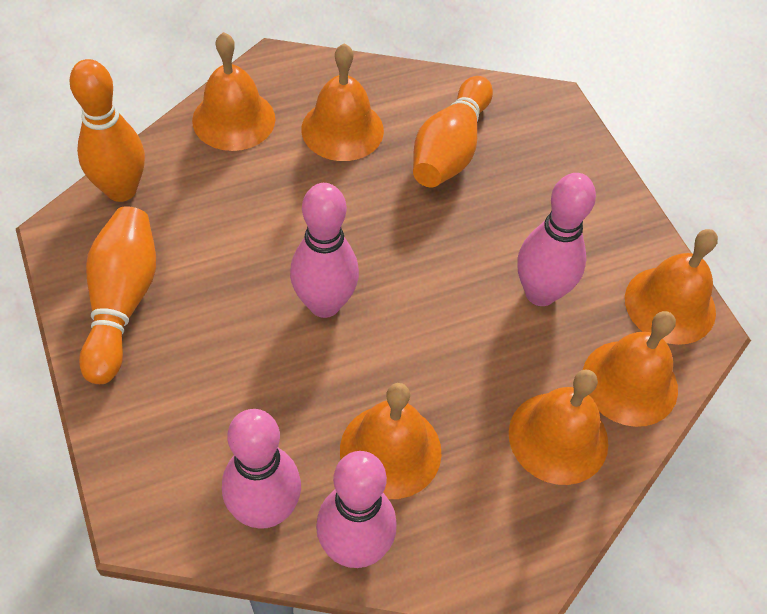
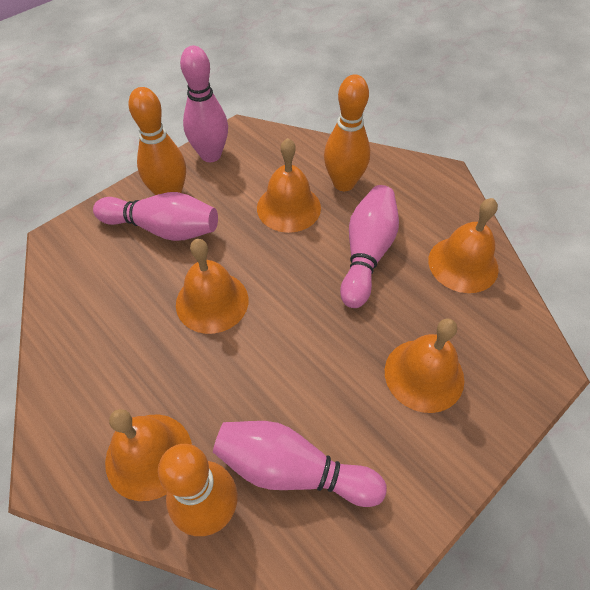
orange bell: [192,32,275,151] [301,43,384,161] [340,383,442,499] [509,369,608,485] [583,311,678,427] [625,229,718,345] = 6 -> [105,409,192,501] [176,239,249,334] [257,138,321,233] [385,318,464,413] [428,198,499,293] = 5

